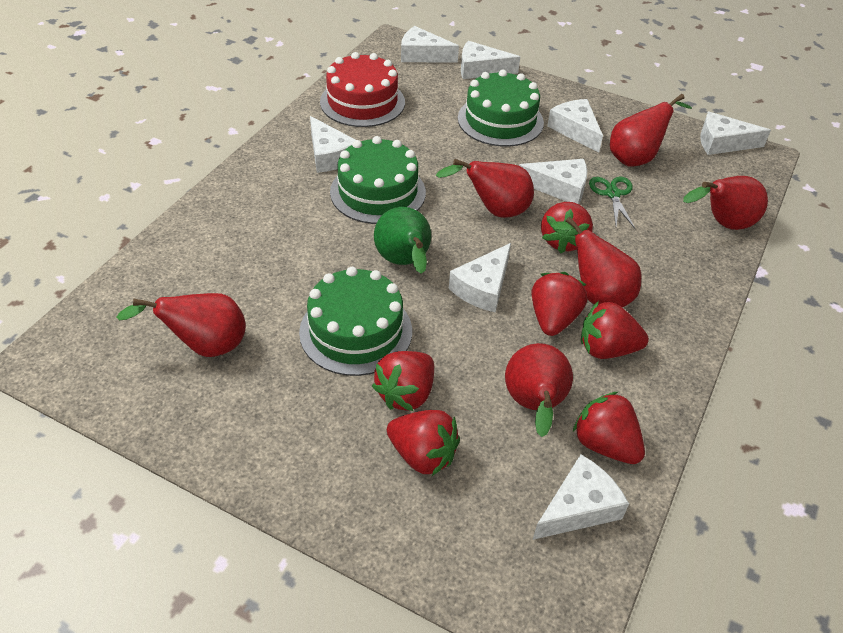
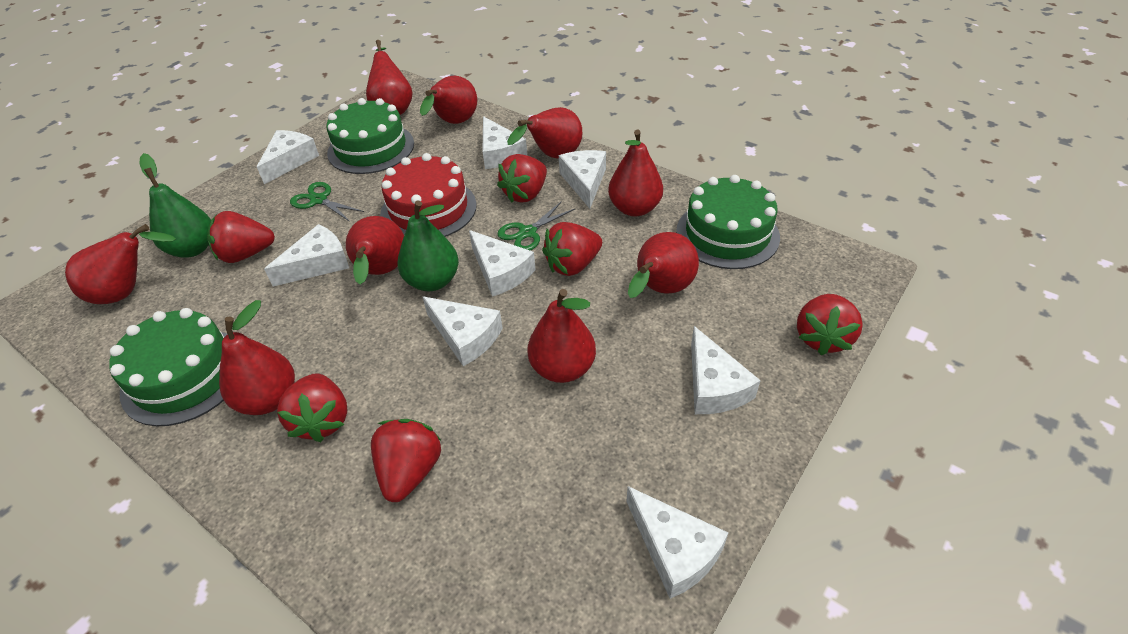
green pear: [374,207,431,274] = 1 -> [140,153,211,258] [397,201,459,291] = 2
green scissors: [589,177,635,229] = 1 -> [290,182,364,222] [497,201,575,250] = 2
red pear: [116,293,246,357] [436,159,534,218] [505,343,573,437] [551,216,641,307] [610,94,692,166] [683,176,768,230] = 6 -> [65,224,176,304] [219,300,295,415] [346,216,404,284] [366,40,413,115] [420,75,477,124] [507,107,582,158] [528,289,596,383] [608,130,663,216] [628,232,699,298] = 9

